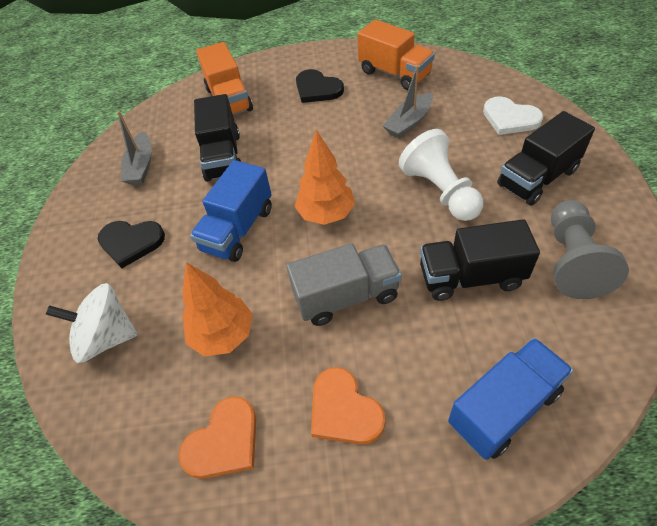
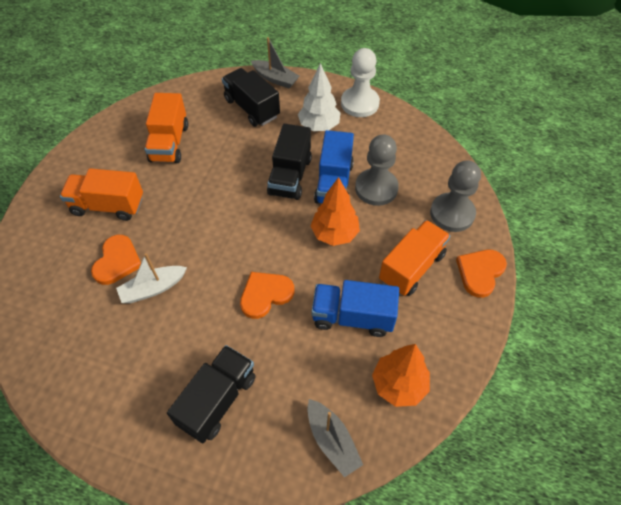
black heart: [98,221,165,268] [296,69,344,103] = 2 -> none = 0
grey pawn: [551,200,629,299] = 1 -> [355,134,399,206] [430,160,481,232] = 2
grey truck: [286,243,402,326] = 1 -> none = 0
orange heart: [179,396,256,479] [311,367,385,445] = 2 -> [91,235,141,285] [240,272,294,319] [456,250,507,298] = 3
orange truck: [196,42,253,115] [357,19,435,90] = 2 -> [60,168,143,221] [145,93,188,163] [379,220,451,296] = 3
white boat: none = 0 -> [116,253,187,303] = 1
white heart: [483,96,543,135] = 1 -> none = 0
white spinning top: [46,283,138,363] = 1 -> none = 0
white tree: none = 0 -> [298,63,341,131] = 1

